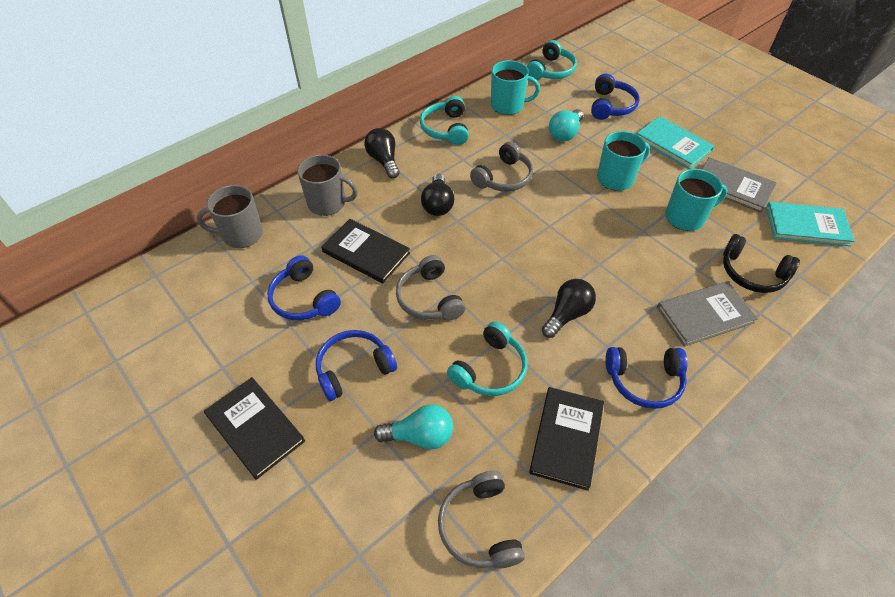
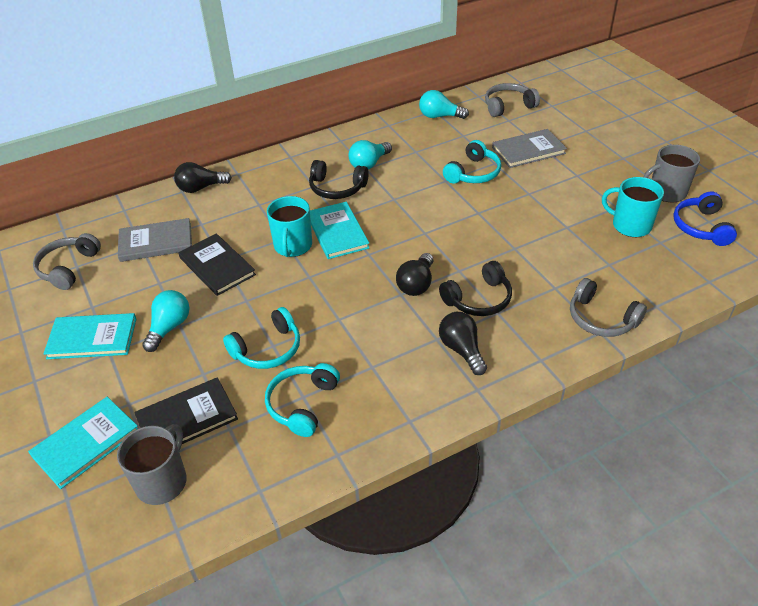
black book: [204,377,305,480] [321,219,410,283] [529,387,604,491] = 3 -> [134,377,238,444] [178,233,256,296] = 2
black headphones: [723,234,800,293] = 1 -> [309,160,369,199] [439,261,512,316] = 2
blue headphones: [267,255,341,320] [316,330,397,401] [591,74,639,120] [605,347,688,409] = 4 -> [673,191,737,246] = 1
turquoise book: [637,116,714,169] [766,202,855,246] = 2 -> [28,397,138,489] [43,313,136,359] [310,202,370,259] = 3
turquoise light bulb: [374,404,453,450] [549,109,583,141] = 2 -> [142,290,189,352] [348,140,392,169] [419,90,469,119] = 3
turquoise mug: [491,60,540,115] [597,131,650,191] [665,169,728,231] = 3 -> [267,196,312,257] [602,177,664,237] = 2

